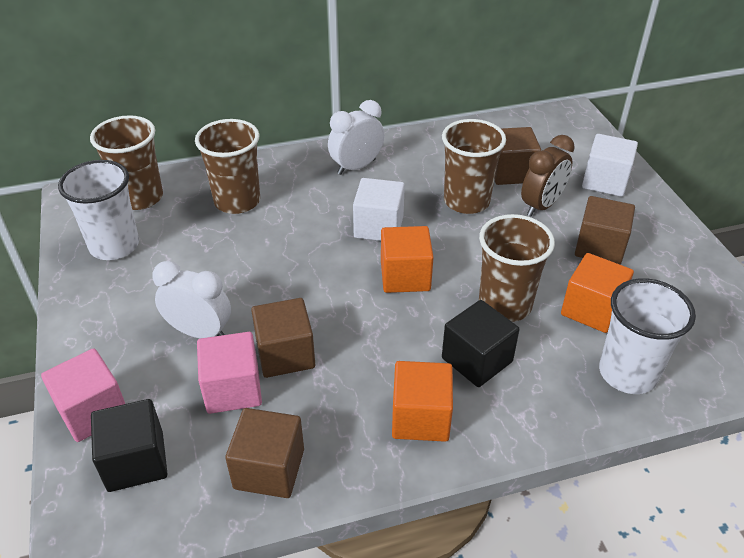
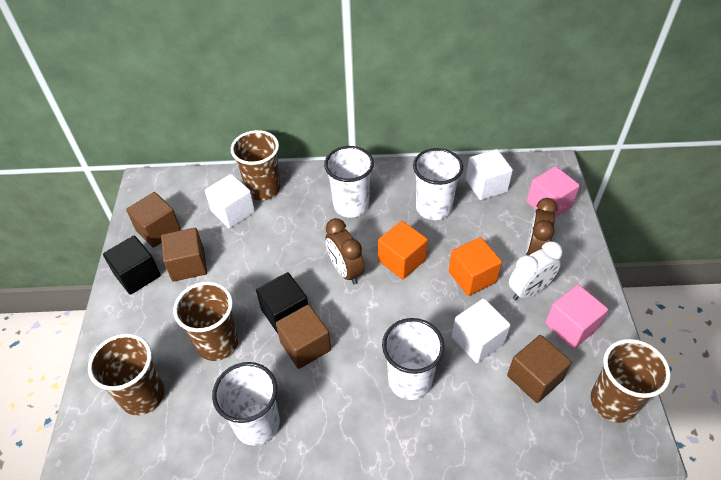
brown clock: [521,135,575,216] = 1 -> [325,218,364,284] [526,198,558,255] = 2
orange cube: [381,226,434,293] [392,361,453,442] [561,253,634,333] = 3 -> [378,221,428,279] [448,237,502,296] = 2
white clock: [152,261,231,338] [328,100,384,175] = 2 -> [509,241,563,300] = 1
white cube: [353,178,405,241] [582,134,638,197] = 2 -> [205,174,255,228] [452,298,510,363] [466,149,513,200] = 3
white cup: [58,160,139,260] [599,278,696,394] = 2 -> [212,362,280,446] [324,146,374,218] [382,318,444,400] [413,148,463,220] = 4

